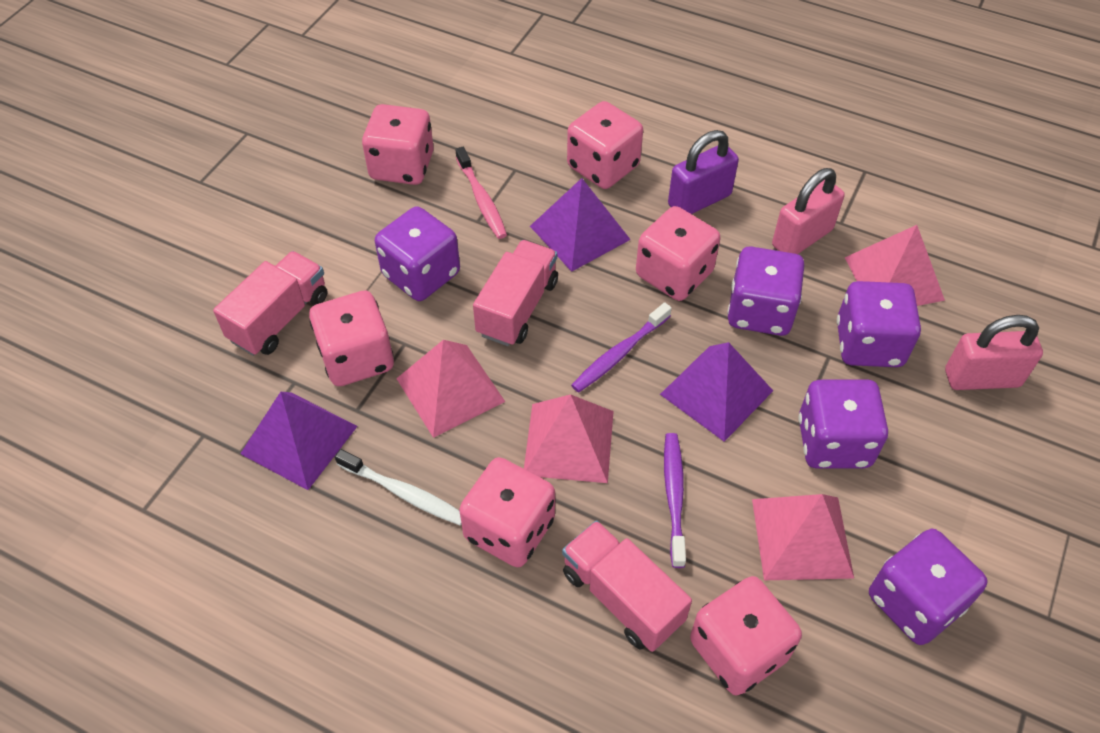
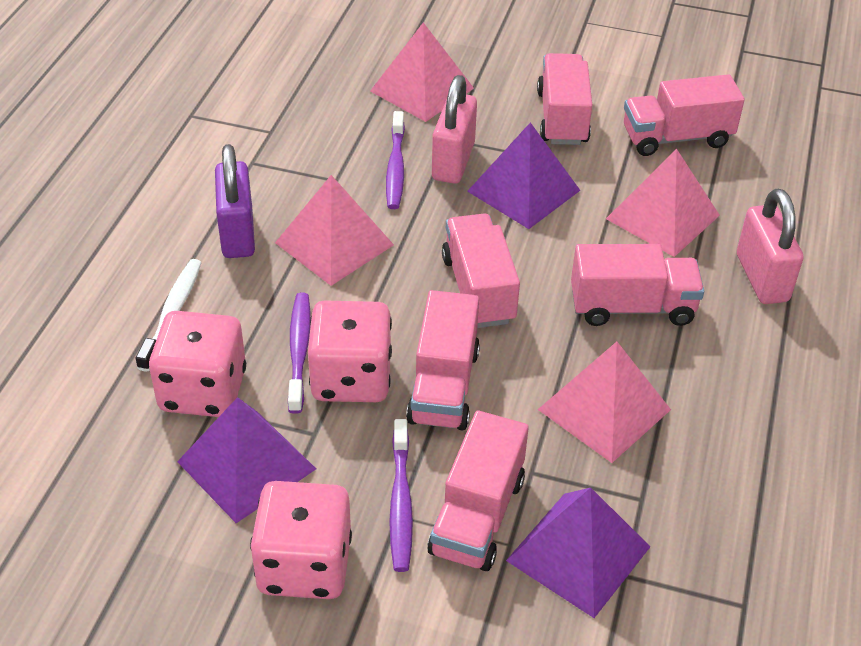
pink dice: [309,290,394,386] [362,104,434,185] [459,457,555,567] [567,101,643,189] [636,206,721,301] [690,576,802,695] = 6 -> [149,311,246,417] [250,481,352,599] [308,300,392,402] = 3
pink toothbrush: [455,147,507,239] = 1 -> none = 0
pink truck: [213,251,327,356] [473,240,558,346] [562,520,692,652] = 3 -> [406,290,480,430] [427,410,529,571] [442,214,520,328] [537,53,592,145] [571,244,704,326] [624,74,745,156] = 6
purple dice: [375,206,460,301] [727,247,804,336] [798,379,888,469] [837,281,921,367] [869,529,988,645] = 5 -> none = 0
purple toothbrush: [571,302,672,393] [664,433,686,568] = 2 -> [288,293,310,414] [386,111,405,209] [389,419,413,572] = 3

